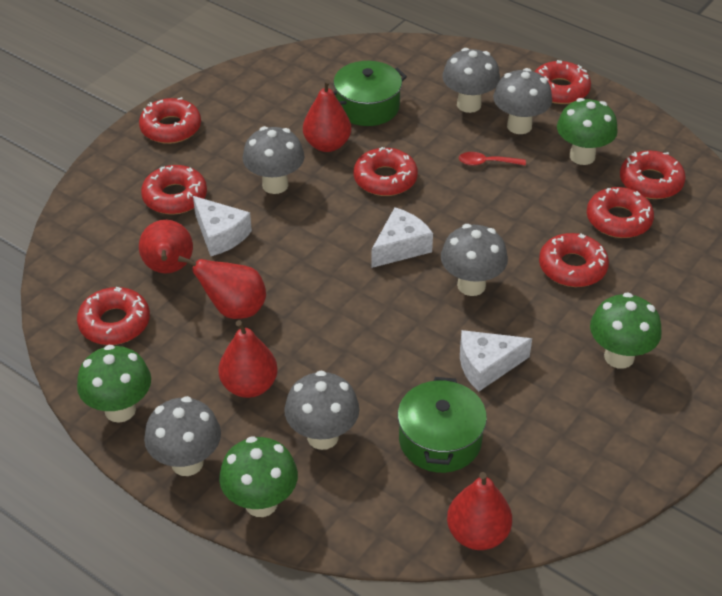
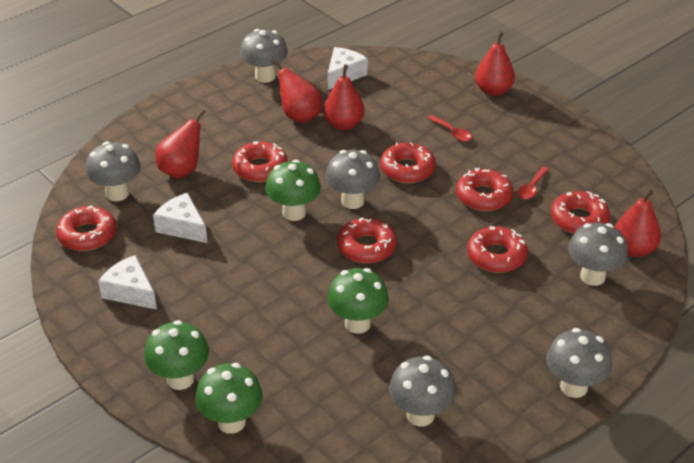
green pot: [333,61,407,126] [398,377,487,473] = 2 -> none = 0
red donut: [77,287,150,345] [139,97,201,144] [141,165,207,215] [354,147,418,196] [535,60,591,104] [539,233,609,287] [587,187,654,238] [620,150,686,199] = 8 -> [56,206,116,251] [232,141,288,182] [337,218,397,263] [380,142,436,183] [456,167,513,211] [467,226,528,273] [551,191,610,234] = 7
red spoon: [459,152,526,166] = 1 -> [428,115,472,142] [517,167,549,199] = 2

